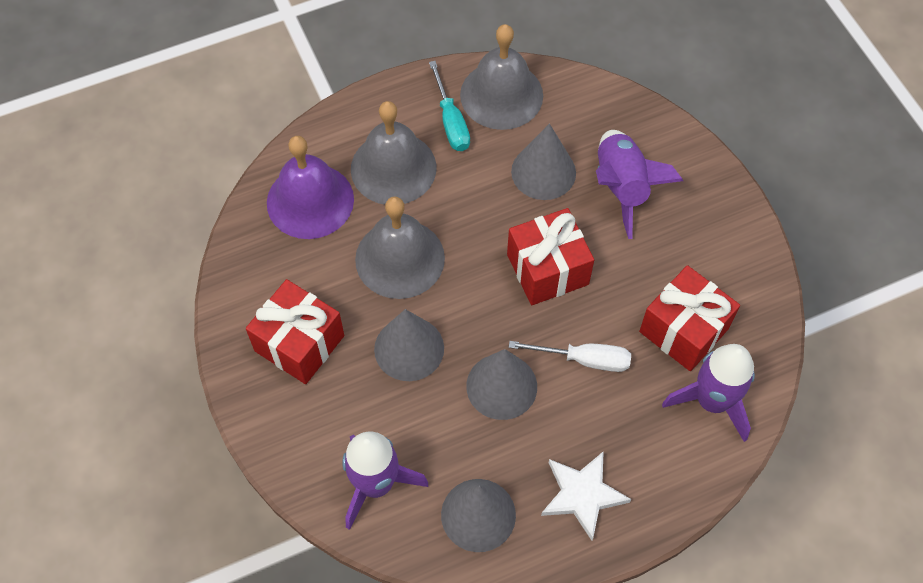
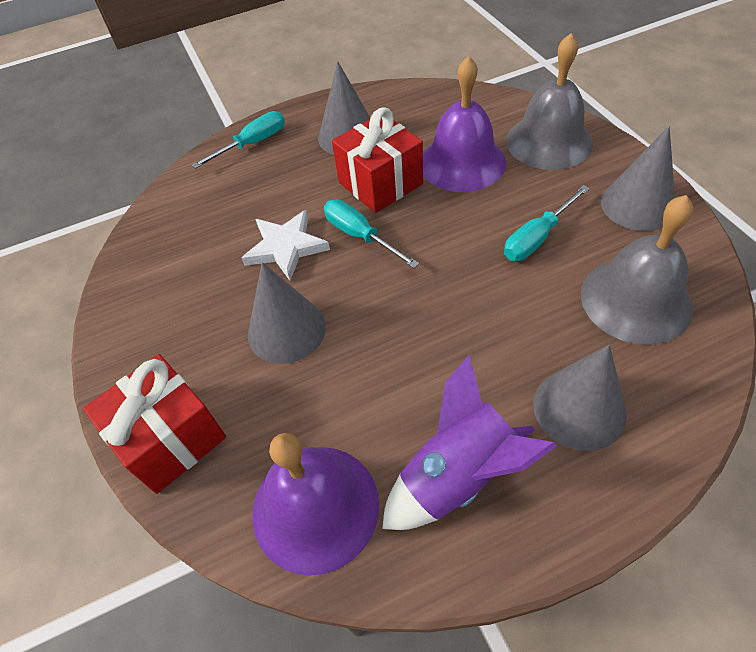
grey bell: [351,101,436,205] [355,196,445,299] [460,24,543,130] = 3 -> [506,33,593,170] [581,195,693,345] = 2
purple bell: [267,136,354,239] = 1 -> [252,433,379,576] [423,56,506,192] = 2
purple rocket: [342,432,428,530] [596,130,683,239] [662,344,755,442] = 3 -> [382,355,557,530] = 1
red gift: [246,279,344,384] [507,208,594,305] [639,265,740,371] = 3 -> [83,354,226,494] [332,107,423,213] = 2
turquoise screwdriver: [429,61,470,151] = 1 -> [192,111,285,169] [324,200,419,268] [504,185,590,261] = 3
white screwdriver: [509,341,631,372] = 1 -> none = 0

